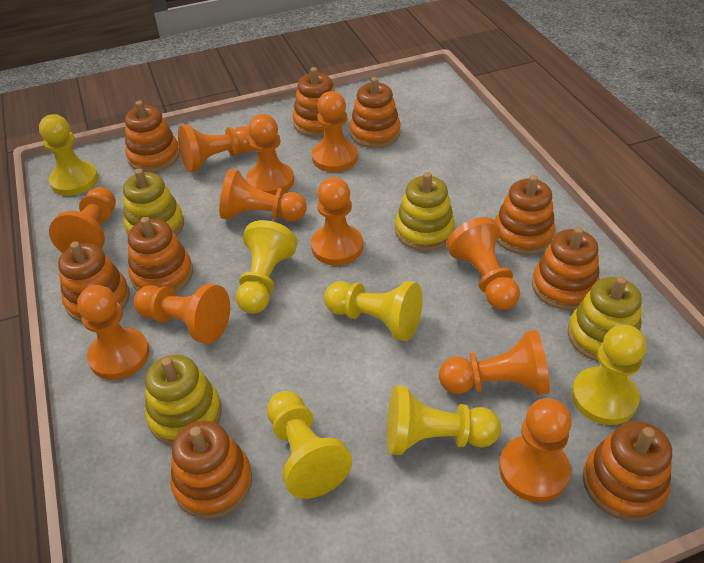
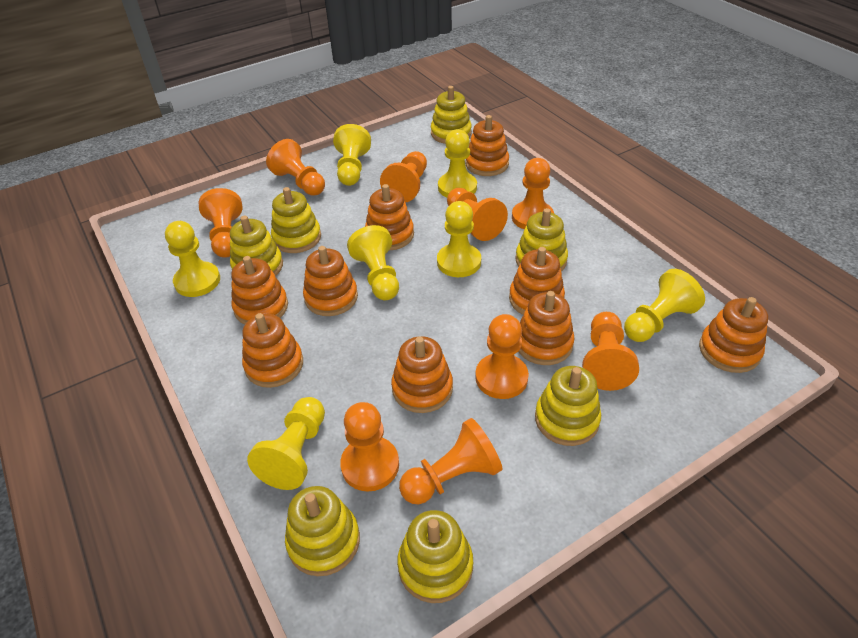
orange pawn: [49,187,116,253] [77,285,149,380] [134,284,230,344] [178,124,253,172] [219,169,307,222] [246,114,294,195] [311,177,363,265] [312,91,358,172] [439,330,550,395] [446,217,520,310] [499,398,572,502] = 11 -> [199,188,242,258] [266,139,325,196] [340,402,399,491] [380,151,427,203] [399,418,503,504] [447,188,508,241] [475,314,529,399] [512,158,554,229] [582,312,639,391] = 9
yellow pawn: [39,114,98,196] [236,220,297,314] [267,391,352,499] [324,281,423,341] [387,385,501,455] [572,325,646,425] = 6 -> [165,221,220,297] [247,397,325,490] [333,124,371,186] [347,225,399,300] [437,201,481,277] [438,129,477,197] [624,269,705,342] = 7
yellow stacking toy: [123,169,184,236] [145,355,222,445] [395,172,455,251] [568,276,642,362] = 4 -> [230,216,283,276] [271,187,321,253] [285,486,360,576] [397,510,473,603] [431,86,472,144] [515,208,568,271] [535,366,601,446] = 7

